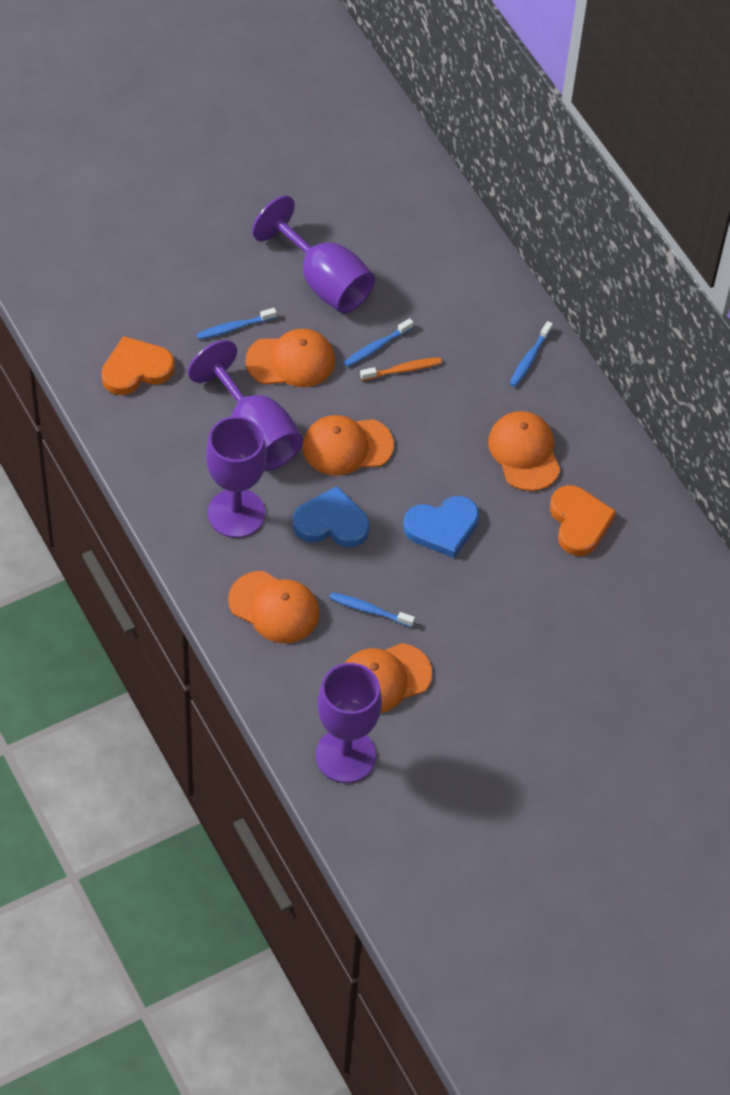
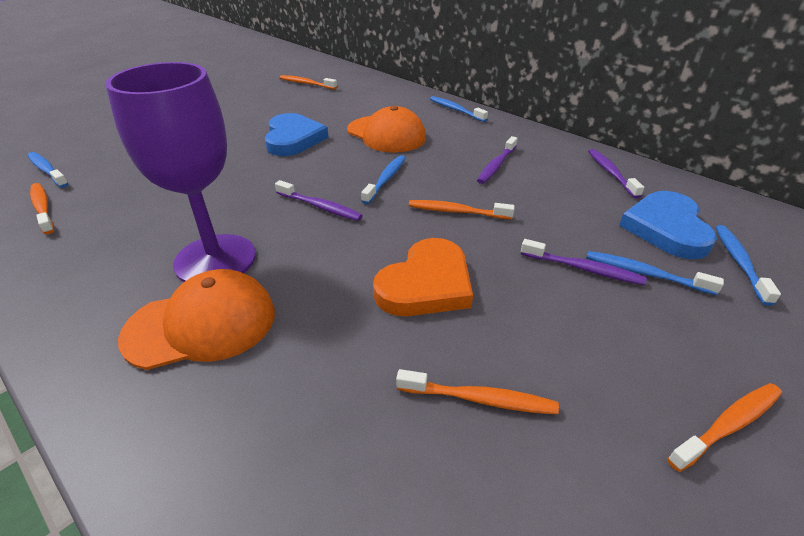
blue toothbrush: [196,308,277,340] [329,592,415,627] [344,318,414,367] [509,321,553,387] = 4 -> [27,152,69,188] [361,155,406,204] [430,96,488,122] [586,251,724,295] [715,225,781,306] = 5
orange cap: [228,571,319,643] [245,329,335,387] [303,415,394,475] [345,643,432,713] [488,411,560,491] = 5 -> [118,269,275,370] [347,106,426,153] = 2
orange heart: [101,336,175,395] [550,485,617,556] = 2 -> [373,238,473,316] = 1
orange toothbrush: [360,357,442,381] = 1 -> [30,183,54,234] [280,75,337,89] [396,369,559,415] [409,200,515,220] [667,383,782,472] = 5
purple goblet: [188,340,303,471] [206,416,267,538] [252,196,375,313] [316,663,382,783] = 4 -> [105,62,256,282] = 1
purple toothbrush: none = 0 -> [275,180,363,221] [477,136,517,184] [521,239,647,285] [588,149,644,198] = 4

